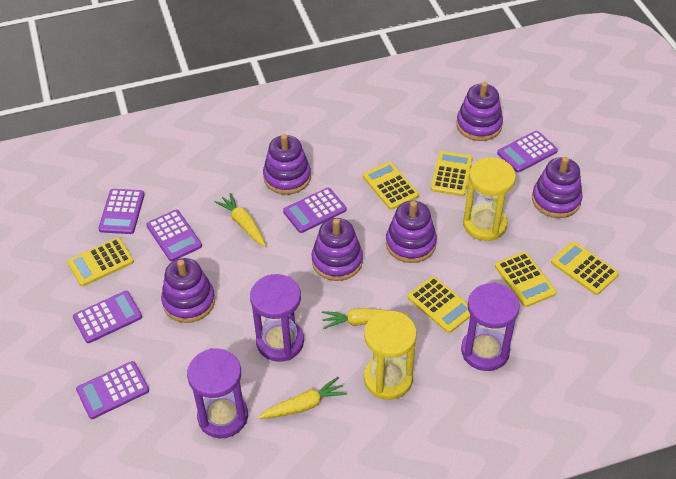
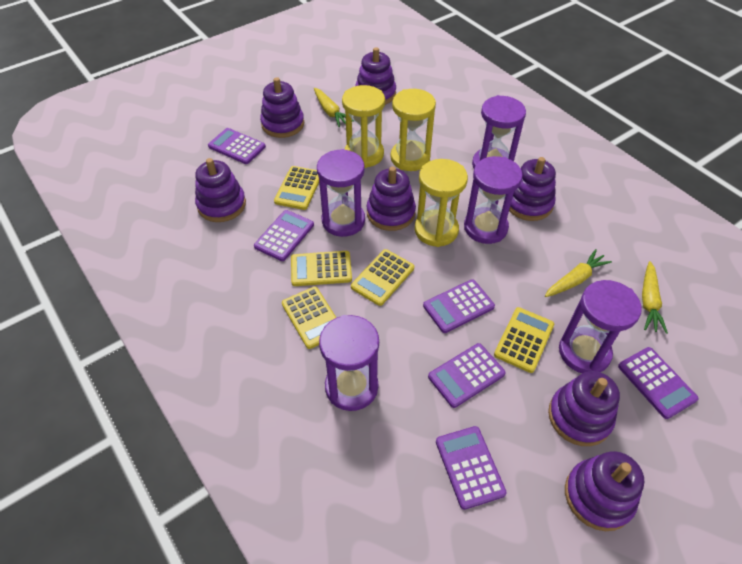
purple hourglass: [187,348,248,438] [250,274,304,362] [461,282,520,371] = 3 -> [317,149,365,237] [319,315,379,411] [464,156,523,244] [472,95,526,168] [559,280,642,373] = 5
purple stacking toy: [161,258,215,323] [263,134,311,195] [311,218,363,281] [386,201,437,263] [456,82,503,141] [532,157,583,218] = 6 -> [195,158,246,222] [260,77,304,138] [355,47,396,105] [366,166,416,231] [509,157,556,221] [548,371,620,446] [565,451,644,531] = 7
yellow calculator: [67,238,134,286] [363,162,419,210] [408,276,470,333] [431,151,473,196] [495,252,556,307] [551,242,619,295] = 6 -> [274,166,319,210] [282,287,336,349] [291,251,352,286] [351,249,414,306] [494,307,554,373] = 5
yellow hourglass: [364,311,417,400] [463,157,516,241] = 2 -> [342,85,385,168] [391,89,436,171] [415,159,468,247] = 3

